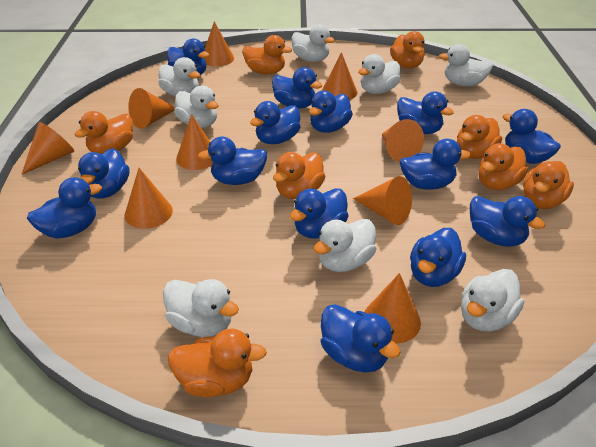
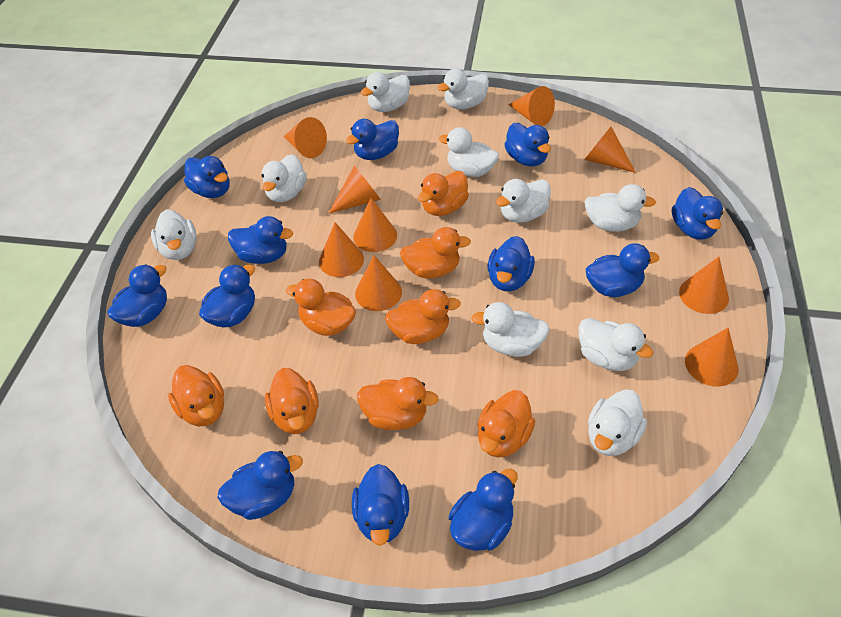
blue duck: [27,177,102,239] [78,148,130,199] [167,39,209,75] [198,136,267,185] [250,101,300,144] [272,67,322,109] [290,188,349,239] [309,90,353,133] [321,304,401,373] [397,92,454,134] [400,139,471,190] [410,228,466,287] [470,196,545,247] [502,109,561,164] = 14 -> [107,264,167,327] [184,156,230,198] [199,264,255,327] [217,451,303,520] [228,216,293,264] [346,119,399,160] [352,464,409,546] [449,469,517,551] [488,236,535,291] [504,123,551,166] [586,243,659,297] [672,187,723,239] = 12
white duck: [158,57,200,96] [163,279,239,337] [174,86,218,128] [292,24,335,62] [313,219,377,272] [358,54,401,94] [439,44,493,86] [461,269,524,332] = 8 -> [151,209,197,260] [262,154,307,202] [361,72,410,112] [437,69,489,109] [439,127,499,177] [471,302,550,357] [496,179,551,223] [579,318,653,371] [585,184,656,232] [588,389,647,456] = 10

